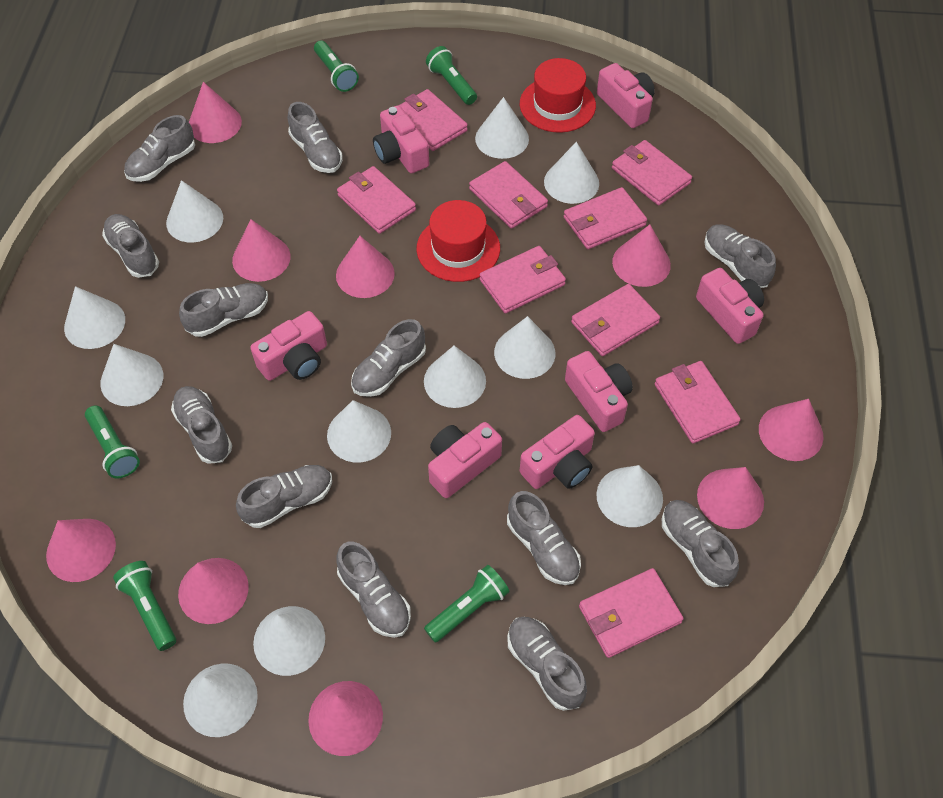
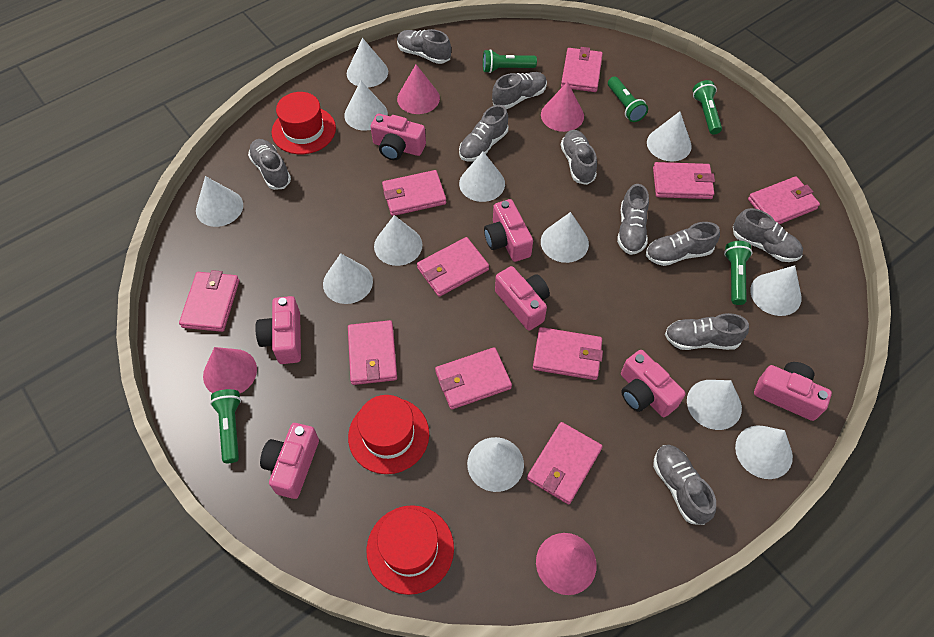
grey shoe: [102,214,159,278] [124,115,195,182] [171,386,232,464] [179,283,268,337] [236,465,332,528] [288,102,343,173] [337,542,411,638] [351,319,426,397] [507,491,581,585] [507,617,587,711] [662,500,739,587] [704,224,776,288] = 12 -> [248,139,291,190] [397,29,451,64] [459,105,508,161] [492,72,547,109] [561,130,597,185] [617,184,649,255] [646,222,720,266] [653,445,716,525] [665,313,749,350] [733,208,803,262] = 10
pink cone: [46,519,116,582] [178,558,249,624] [189,82,242,143] [232,219,290,282] [308,681,383,756] [336,236,395,298] [612,225,671,287] [697,467,764,529] [759,399,823,461] = 9 -> [203,347,257,394] [397,65,440,114] [536,533,597,595] [541,81,584,132] = 4
pink wallet: [337,166,416,234] [399,89,468,151] [469,161,548,229] [480,246,566,314] [564,187,647,249] [571,284,660,356] [579,568,684,658] [612,140,692,206] [655,361,741,444] = 9 -> [179,270,239,332] [348,320,397,385] [382,170,446,216] [417,237,489,297] [435,347,512,410] [527,422,603,504] [533,327,603,380] [561,47,603,92] [653,162,715,199] [748,176,820,224] = 10
red hat: [417,200,500,282] [520,58,596,133] = 2 -> [272,92,336,154] [348,395,429,474] [367,505,454,595] = 3
white cone: [64,286,125,349] [100,344,163,406] [166,180,223,242] [183,664,258,737] [253,606,325,676] [327,400,391,463] [424,346,486,408] [475,97,529,159] [494,316,555,379] [544,142,599,204] [596,465,663,527] = 11 -> [196,176,243,227] [323,253,373,304] [344,80,388,131] [347,38,388,87] [374,215,422,266] [459,152,505,202] [467,437,524,492] [541,212,589,263] [647,111,692,161] [687,380,742,430] [735,426,793,479] [750,265,802,316] = 12

